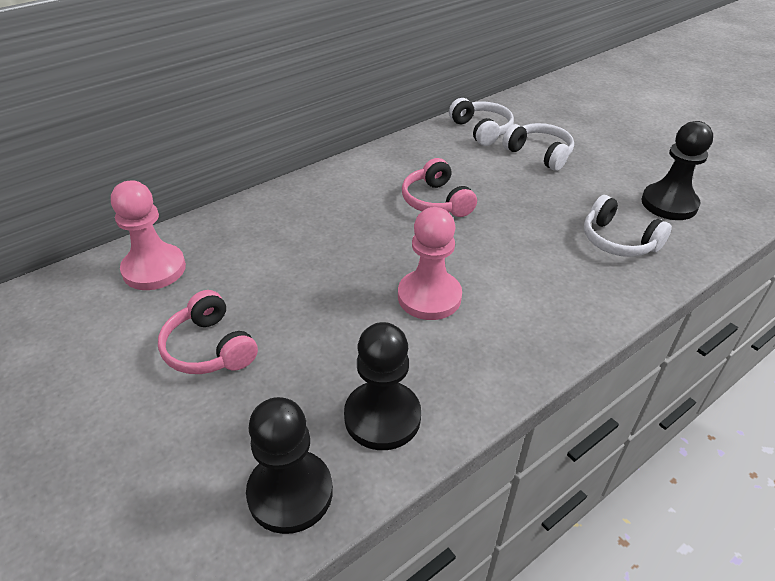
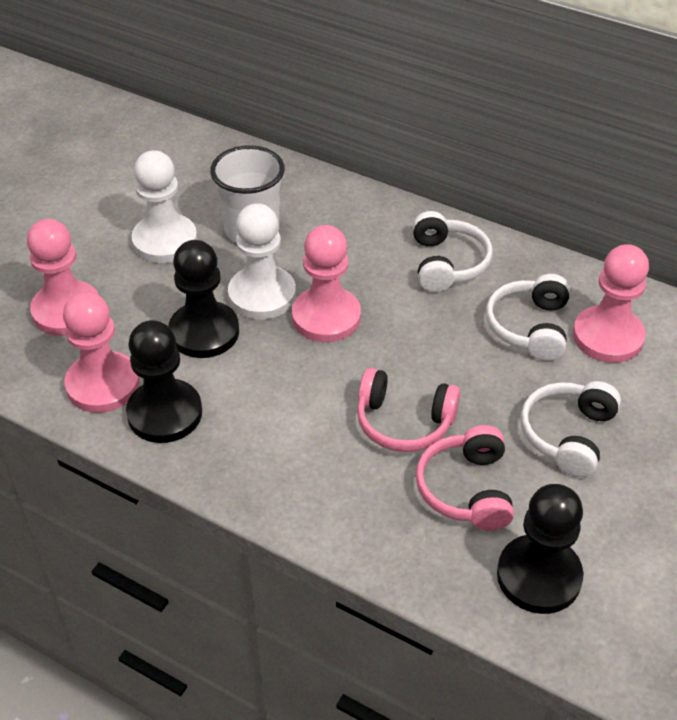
pink pawn: [111,181,186,290] [398,207,462,320] = 2 -> [27,219,99,336] [63,292,140,413] [292,225,361,342] [573,244,649,363] = 4
white cup: none = 0 -> [210,145,285,242] = 1
white pawn: none = 0 -> [131,150,197,263] [228,203,296,319] = 2

